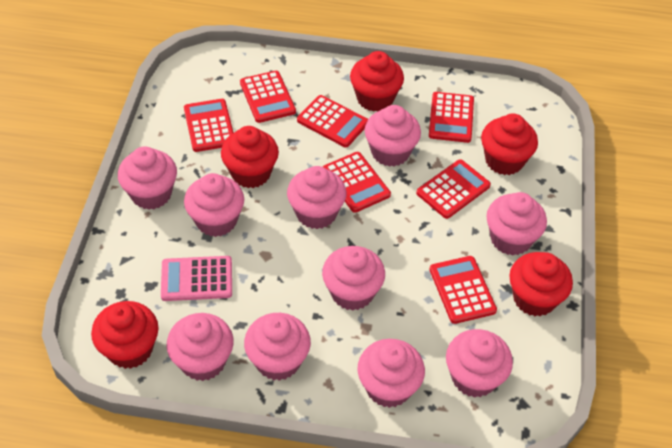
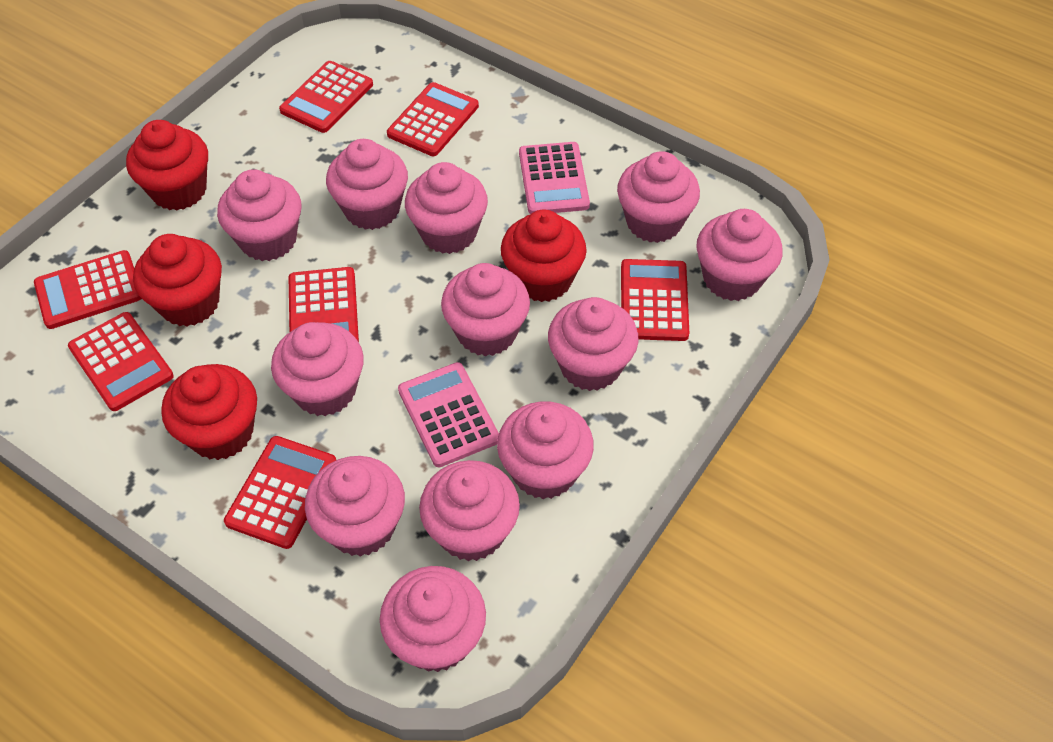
pink calculator: [161,256,232,301] = 1 -> [398,362,499,467] [519,142,590,214] = 2
pink cupcake: [118,146,177,210] [167,313,234,381] [184,173,244,237] [244,313,311,381] [287,166,346,229] [322,246,385,311] [357,339,425,408] [365,105,421,167] [446,329,513,398] [486,192,547,255] = 10 -> [217,169,301,261] [271,322,364,416] [305,456,405,557] [326,139,408,230] [380,566,486,672] [405,162,488,254] [419,460,520,561] [441,263,530,356] [497,401,594,499] [548,297,639,391] [617,151,700,243] [696,209,783,301] = 12
red cupcake: [91,301,158,369] [221,126,279,188] [350,51,404,112] [481,114,538,175] [509,252,573,317] = 5 -> [126,120,208,211] [133,234,222,327] [161,364,257,460] [501,210,587,302] = 4

